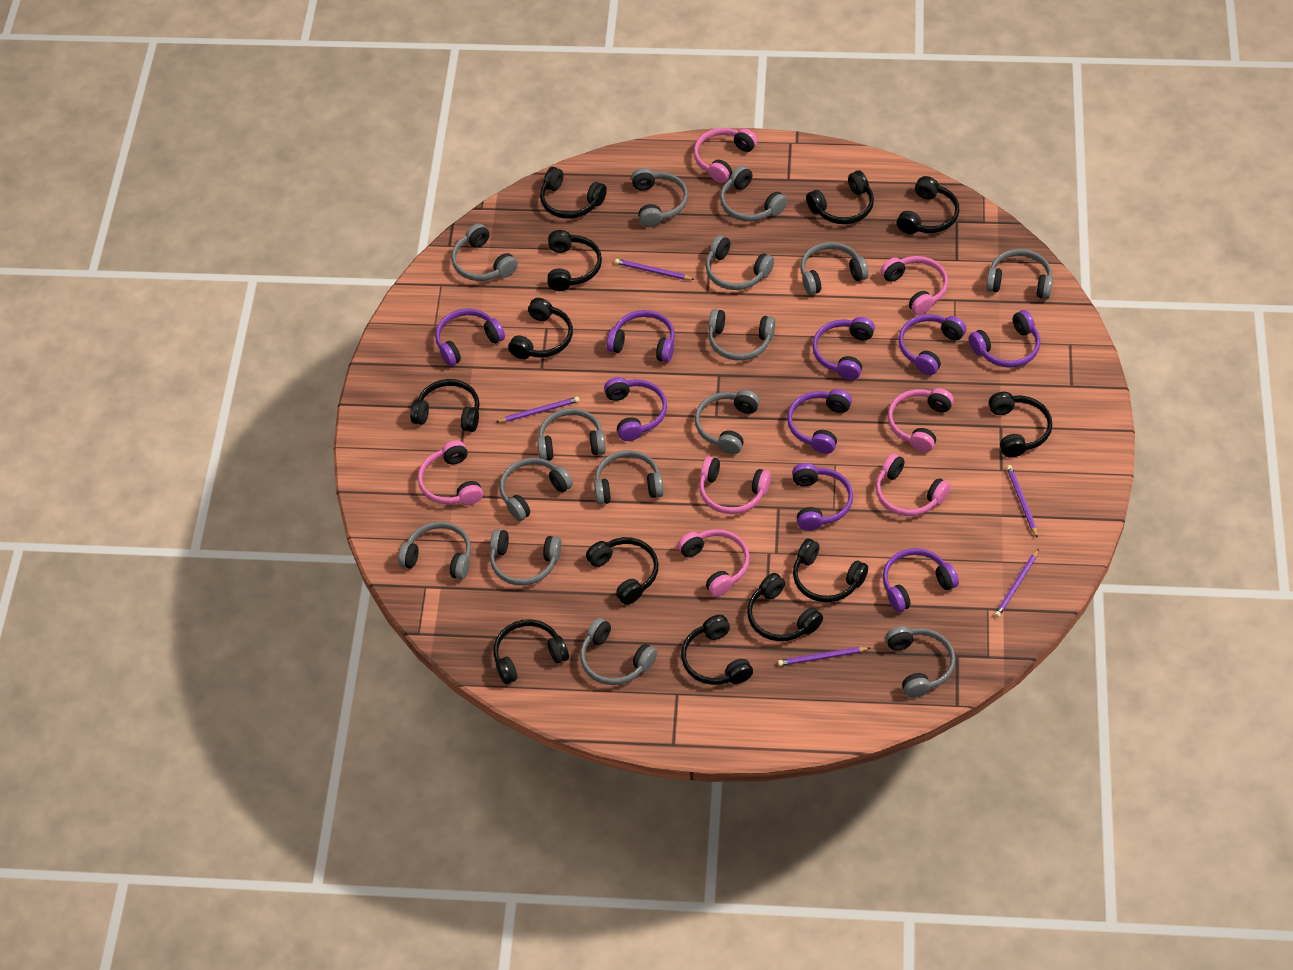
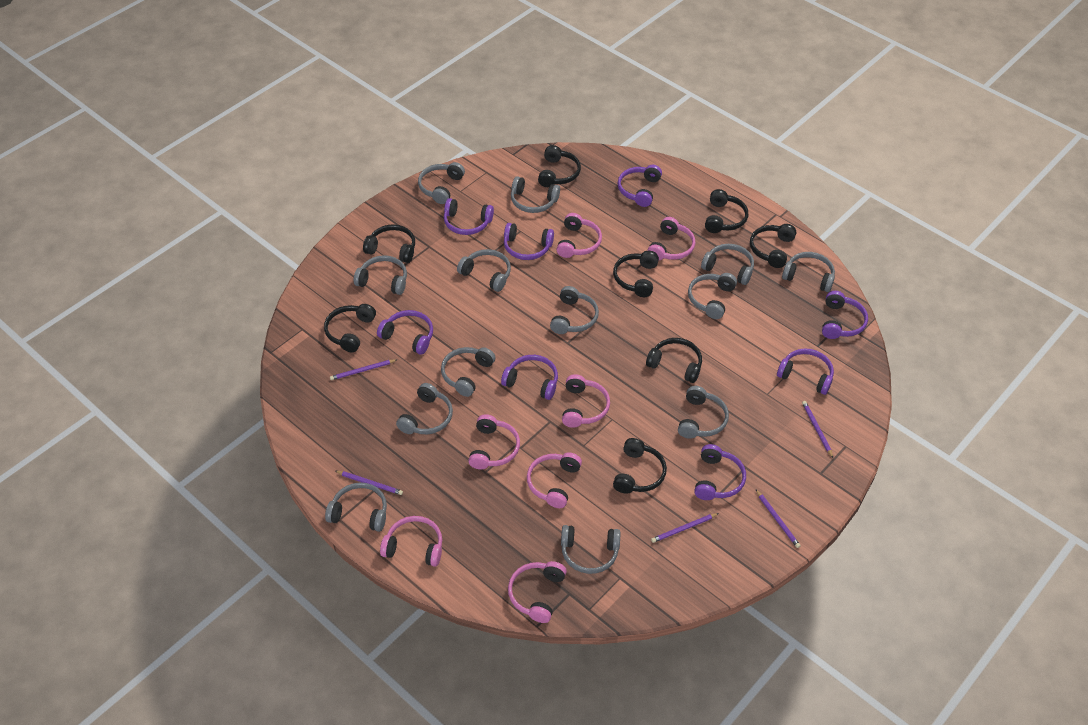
black headphones: [410,379,480,432] [493,619,569,684] [508,298,573,359] [540,167,607,219] [547,230,602,291] [586,537,659,605] [681,615,753,685] [747,573,823,641] [793,539,868,602] [806,170,874,224] [897,176,959,234] [989,392,1052,458] = 12 -> [324,304,376,352] [363,224,415,263] [538,145,581,187] [613,251,659,297] [613,438,667,494] [646,338,702,383] [705,189,748,233] [750,224,796,268] = 8
grey headphones: [398,521,471,580] [451,223,518,281] [490,529,561,586] [500,458,573,521] [537,408,606,460] [580,618,657,685] [594,450,664,505] [631,168,688,227] [695,390,760,454] [705,235,774,290] [708,309,775,361] [720,166,787,222] [800,242,869,295] [885,626,955,698] [986,249,1053,299] = 15 -> [325,483,387,532] [354,255,407,295] [396,383,453,434] [418,162,465,204] [441,347,496,397] [457,249,511,292] [511,176,560,213] [550,286,599,334] [561,525,621,574] [678,386,729,439] [688,273,737,319] [701,244,754,285] [782,252,835,292] = 13
purple headphones: [435,308,505,366] [604,377,667,441] [607,310,675,363] [787,389,852,454] [792,463,853,531] [812,317,875,380] [883,548,959,612] [898,314,966,375] [969,310,1040,368] = 9 -> [377,310,433,355] [444,198,494,235] [501,355,558,400] [504,223,554,260] [618,165,662,207] [694,444,746,500] [777,348,834,395] [822,291,868,339] = 8

